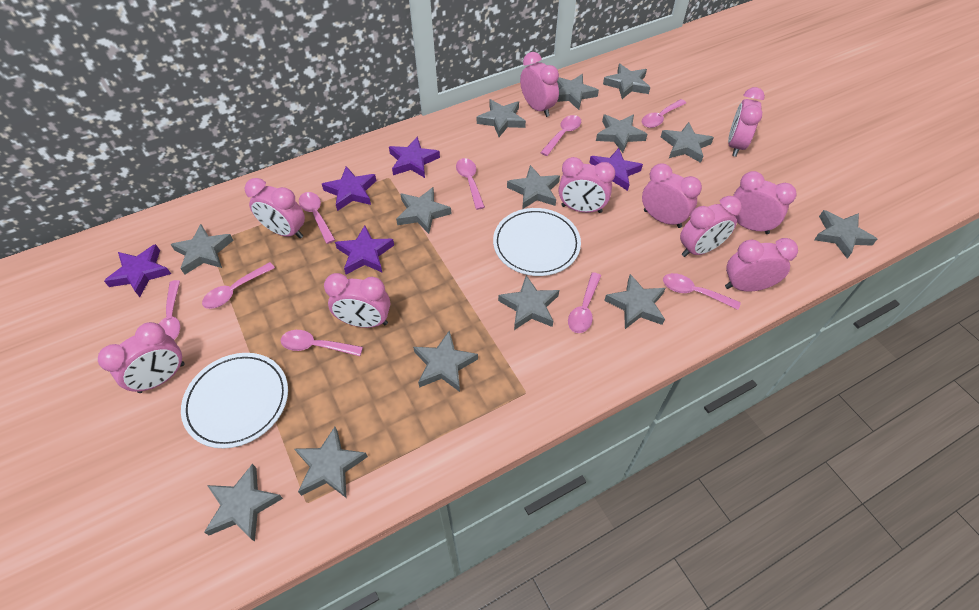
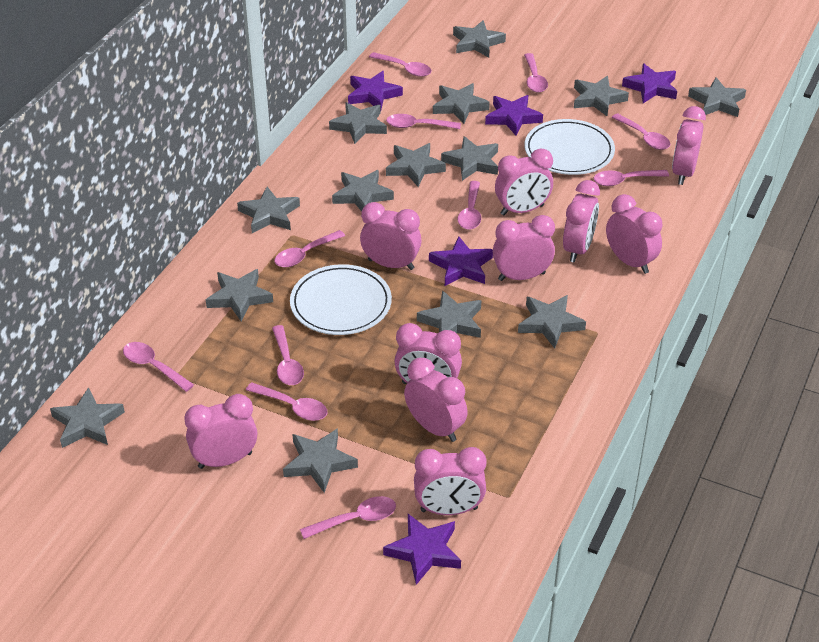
pink spoon: [158,280,180,340] [202,262,275,309] [281,330,363,356] [299,192,335,244] [456,158,485,210] [540,115,581,156] [568,272,601,333] [642,99,686,128] [663,273,741,310] = 9 -> [123,342,194,392] [246,382,327,421] [272,325,304,385] [274,230,345,267] [300,496,396,539] [369,52,432,77] [386,114,461,129] [458,181,481,230] [524,53,548,93] [594,170,669,186] [611,113,670,150] = 11

